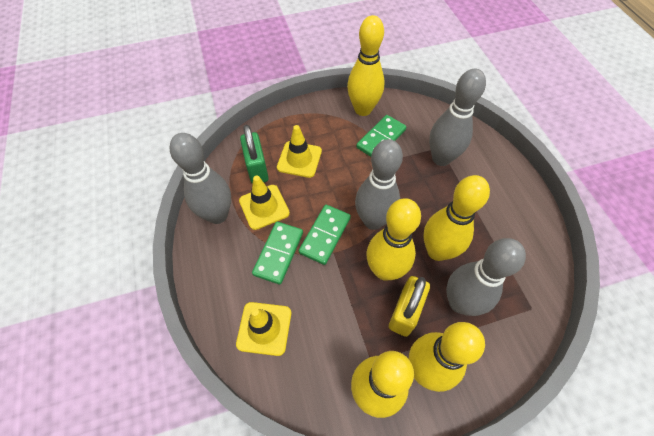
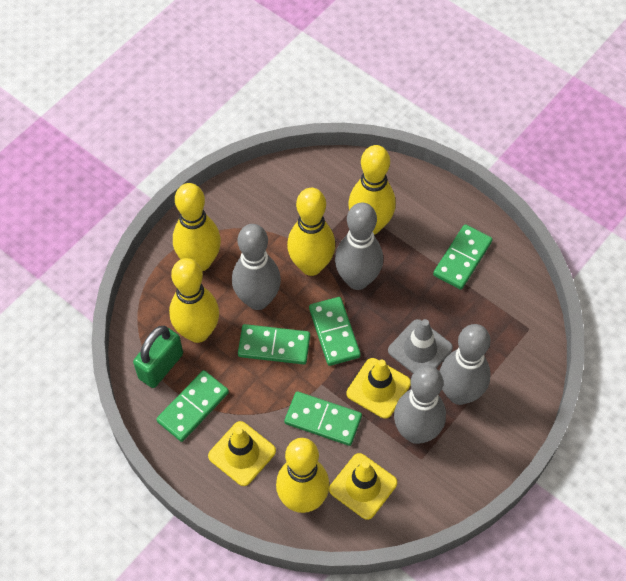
green domino: [252,222,303,285] [299,205,351,265] [356,115,406,157] = 3 -> [156,370,229,442] [238,324,310,365] [284,391,362,446] [309,297,361,366] [433,224,493,290] = 5
grey traffic cone: none = 0 -> [388,319,453,373] = 1
yellow padlock: [389,276,430,337] = 1 -> none = 0

